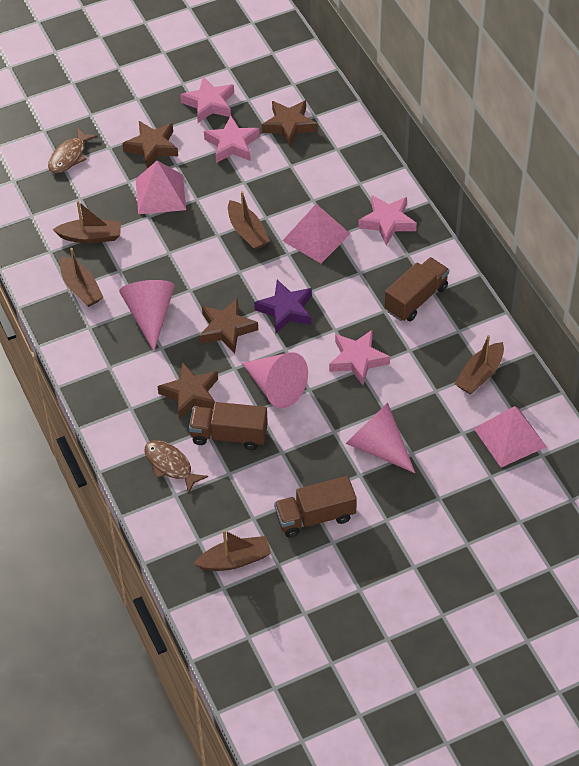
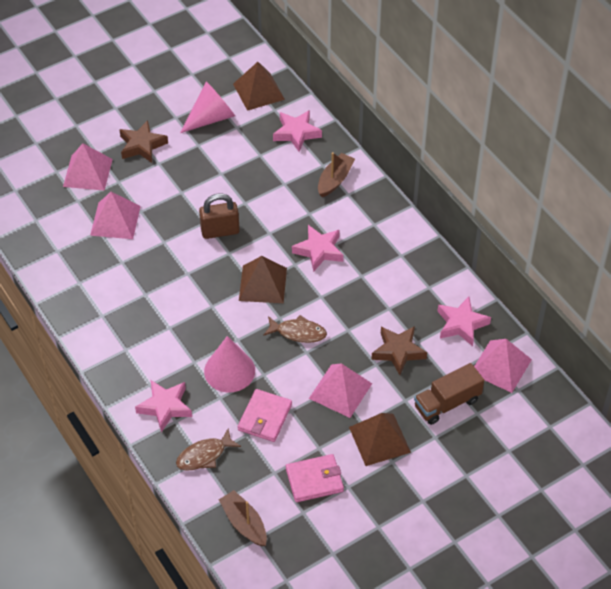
brown boat: [53,201,121,243] [60,248,103,307] [193,530,271,571] [228,191,270,250] [455,335,504,395] = 5 -> [219,490,267,546] [318,152,355,197] = 2
brown padlock: none = 0 -> [199,194,240,239] = 1
brown pyramid: none = 0 -> [233,62,285,111] [239,256,287,303] [349,413,411,466] = 3
brown star: [122,121,178,169] [158,362,218,419] [199,298,258,353] [262,100,317,146] = 4 -> [119,120,168,163] [371,326,427,375] = 2
brown truck: [189,402,268,450] [274,476,357,538] [384,257,449,321] = 3 -> [414,363,484,425] = 1
pink cone: [119,280,175,351] [242,352,308,408] [346,403,415,473] = 3 -> [180,81,235,133] [204,336,255,393] = 2
pink pyramid: [136,161,186,214] [282,204,350,263] [473,406,546,467] = 3 -> [63,143,113,191] [90,192,141,239] [309,363,372,418] [474,339,532,393] = 4
pink wallet: none = 0 -> [238,389,292,442] [286,454,344,502] = 2
purple star: [254,279,312,333] = 1 -> none = 0

